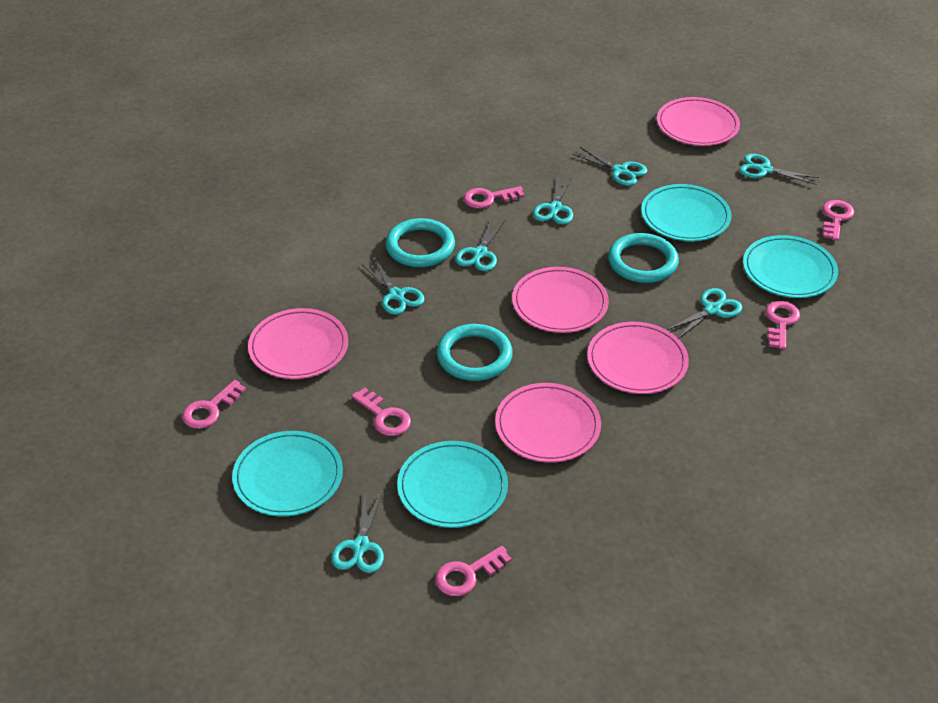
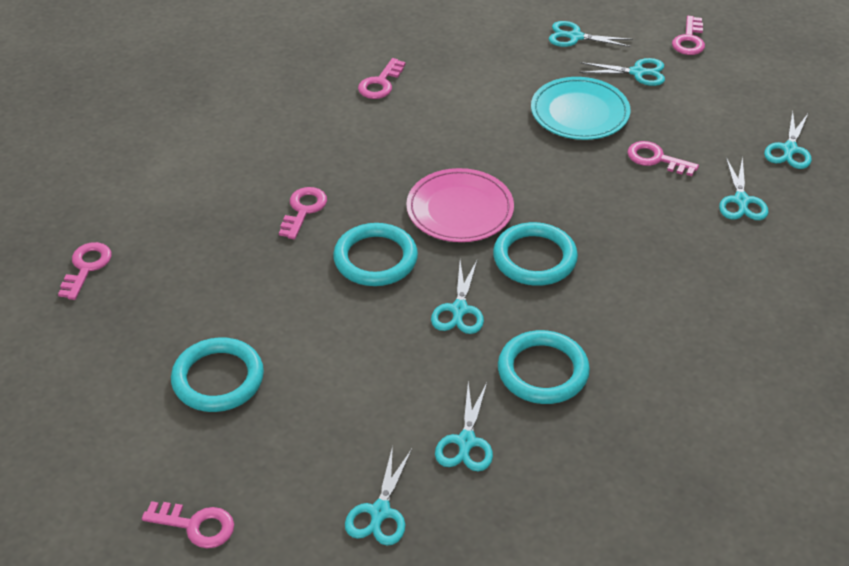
pink plate: [248,308,348,379] [495,383,601,463] [512,267,609,333] [587,322,689,394] [657,97,740,146] = 5 -> [406,168,514,242] = 1
turquoise plate: [232,431,343,517] [397,441,508,528] [641,184,732,241] [743,235,838,298] = 4 -> [531,77,630,140] = 1
turquoise ring: [386,218,455,267] [437,324,513,381] [608,233,679,283] = 3 -> [171,337,264,412] [333,223,418,286] [493,222,578,286] [498,330,590,404] = 4

